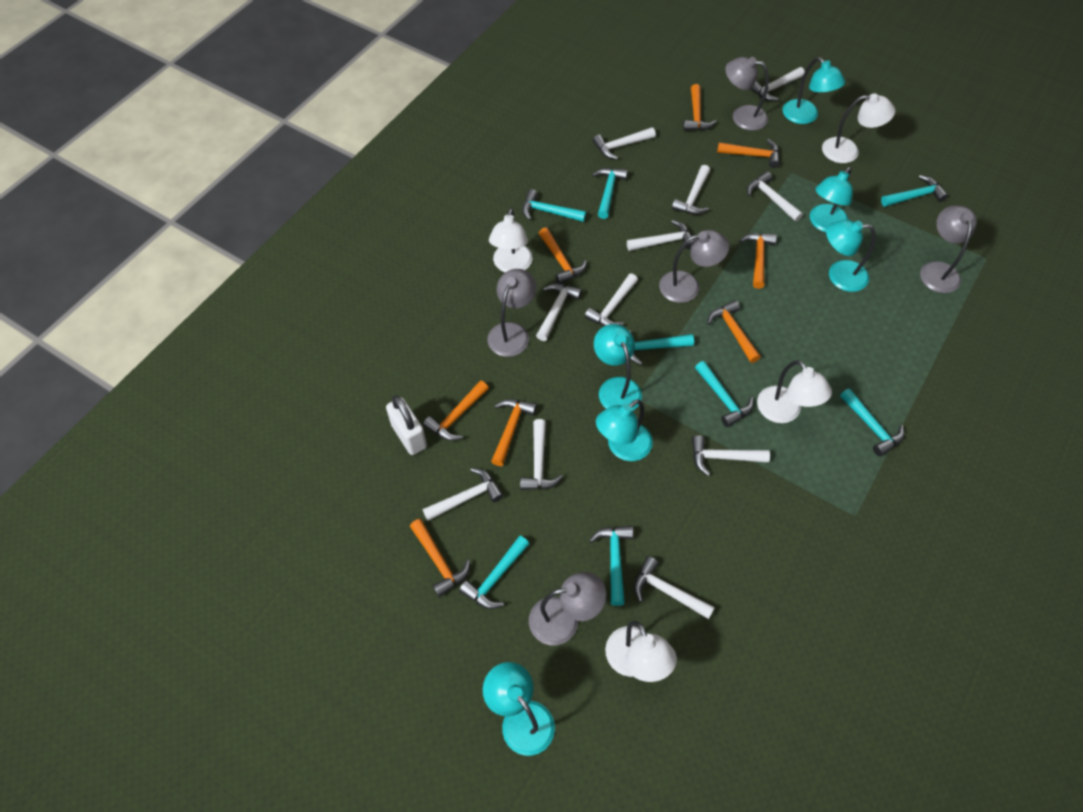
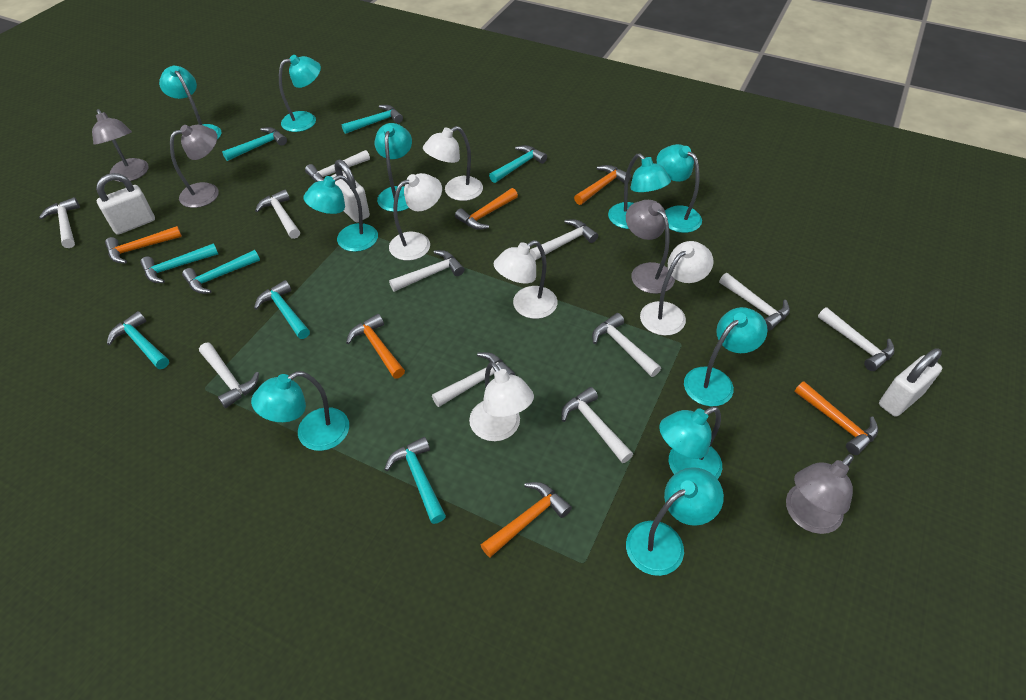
grey lamp: [487,269,537,357] [529,572,607,645] [659,230,729,303] [725,57,769,131] [920,205,977,293] = 5 -> [92,109,149,182] [170,125,219,208] [626,200,675,294] [786,454,853,534] = 4
orange hammer: [410,519,470,597] [423,380,489,441] [491,399,537,466] [539,227,587,284] [683,84,717,131] [707,300,761,363] [717,139,780,168] [739,233,777,289] = 8 -> [105,226,182,264] [346,314,405,379] [455,188,518,230] [481,482,572,557] [574,165,631,205] [795,381,878,455] = 6
turquoise lamp: [483,662,555,756] [594,324,642,411] [596,399,653,461] [783,57,845,124] [810,167,853,232] [826,220,876,292] = 6 -> [159,66,221,140] [251,371,349,451] [279,55,321,132] [304,175,378,252] [375,123,412,212] [608,154,671,229] [626,467,724,576] [656,144,702,233] [659,407,722,479] [684,307,768,406] = 10
white lamp: [489,208,533,272] [605,621,677,682] [757,360,832,423] [822,93,895,163] = 4 -> [389,173,442,261] [423,126,483,201] [469,362,534,441] [493,240,557,319] [640,241,714,336] = 5
white padlock: [386,396,427,455] = 1 -> [96,173,155,235] [331,159,370,223] [879,348,942,417] = 3

